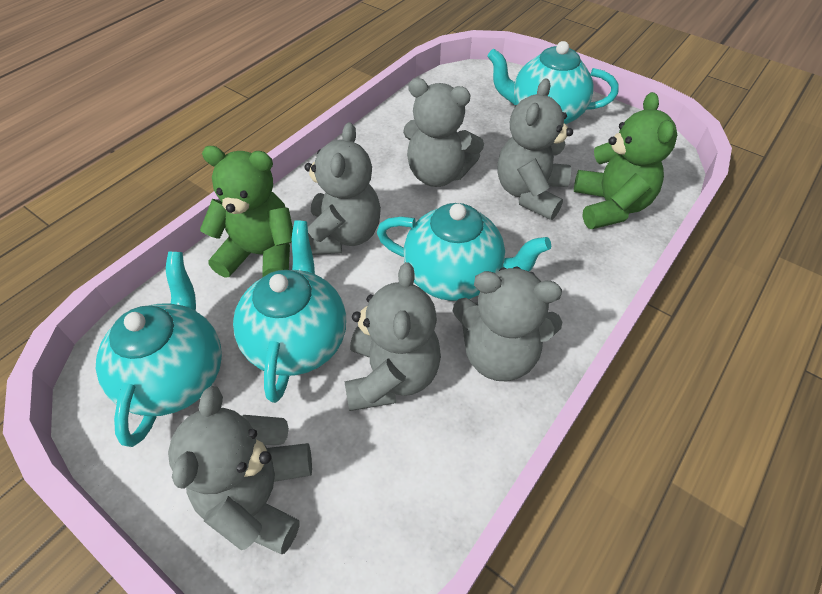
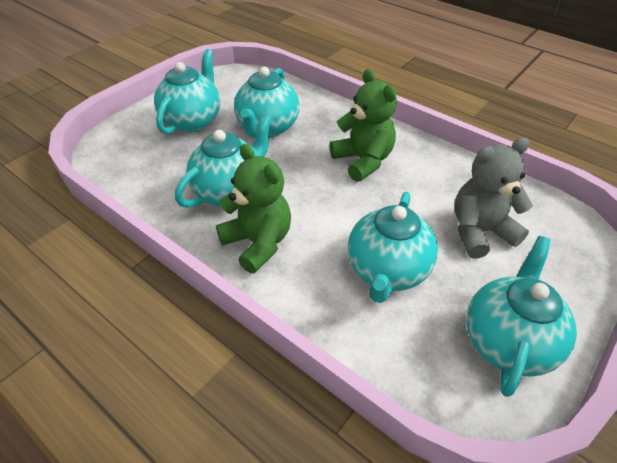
grey teddy bear: [168,386,312,554] [305,122,381,255] [344,262,441,411] [403,78,484,187] [453,267,562,381] [497,78,573,220] = 6 -> [455,137,533,259] = 1
turquoise teapot: [96,251,222,447] [233,220,346,403] [377,203,551,301] [487,41,618,124] = 4 -> [154,49,220,134] [175,114,272,208] [234,67,300,138] [348,192,438,303] [466,236,577,397] = 5

